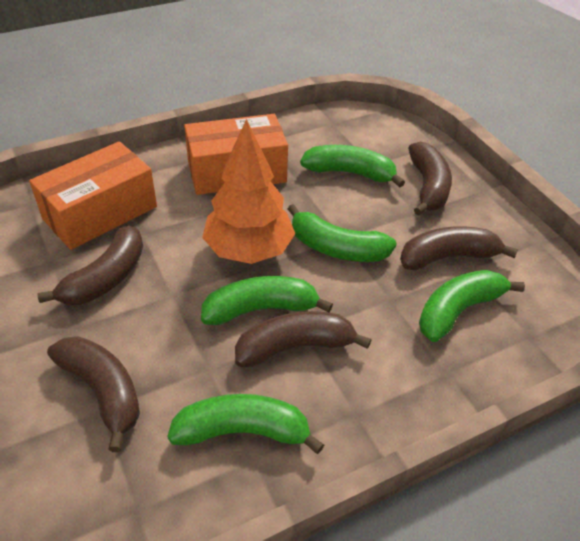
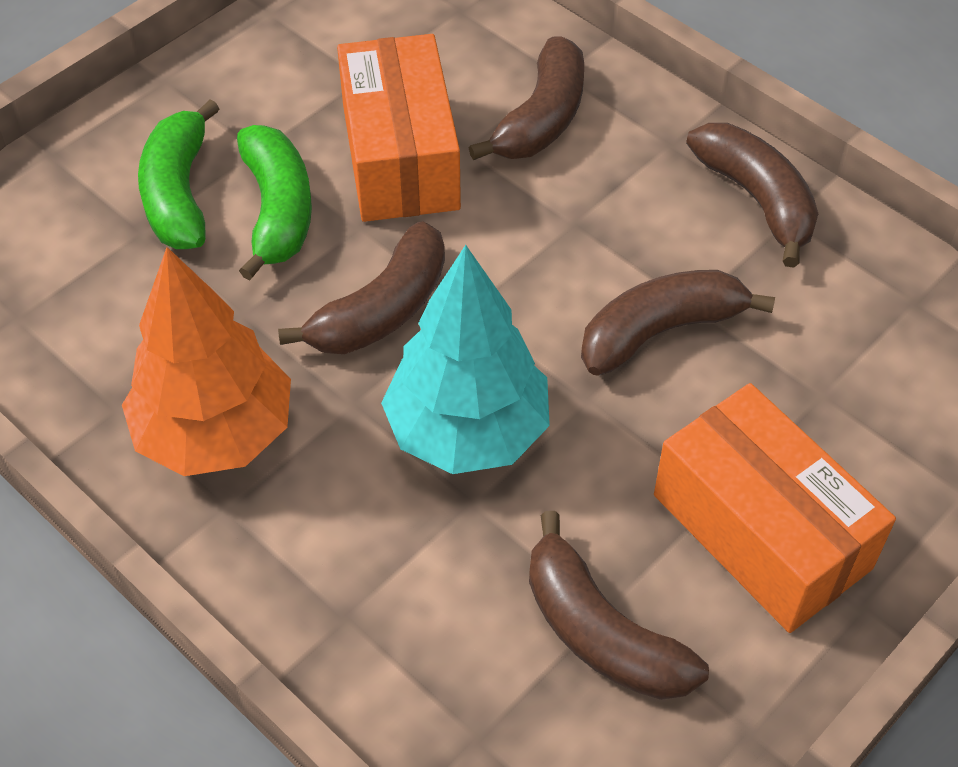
green banana: [167,394,324,454] [201,276,333,325] [288,204,396,262] [300,145,405,188] [419,270,525,342] = 5 -> [138,99,219,249] [237,125,312,280] = 2
turquoise tree: none = 0 -> [381,245,550,474] = 1

